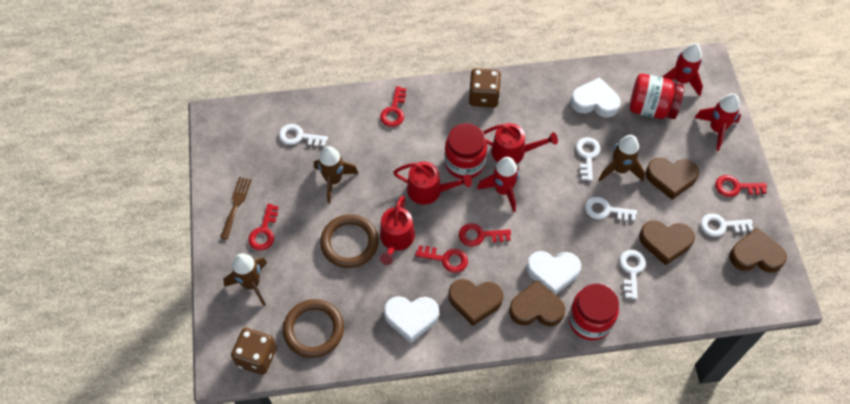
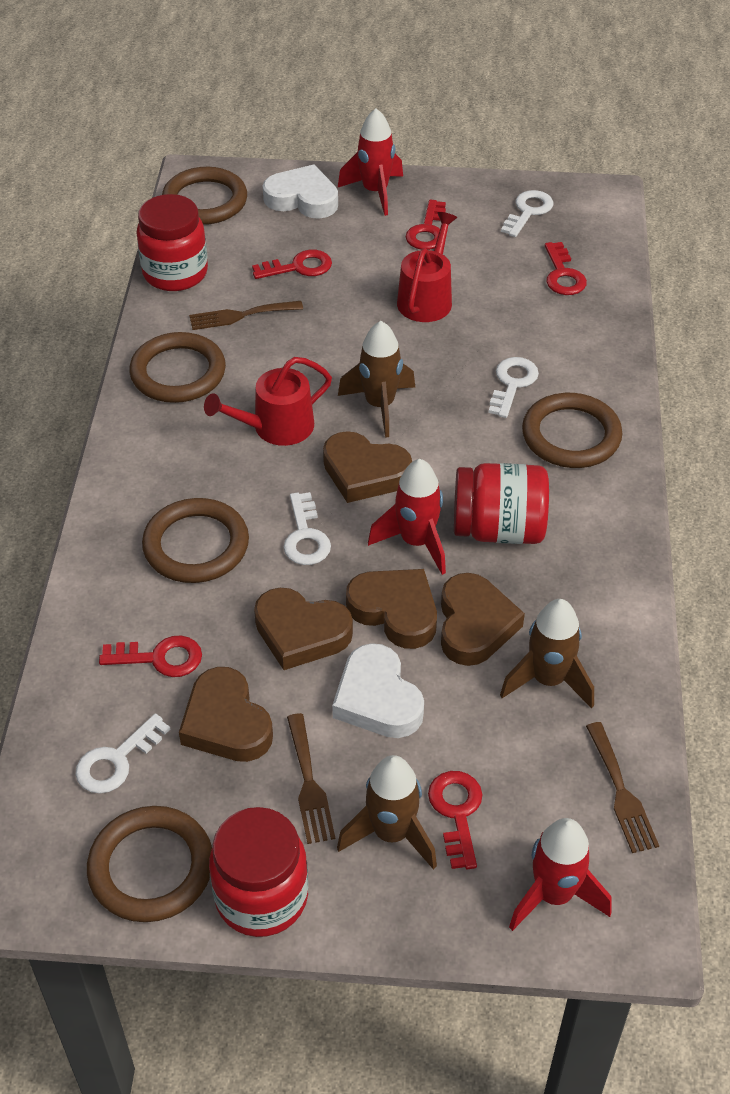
brown dice: [231,328,277,375] [469,68,501,108] = 2 -> none = 0
brown fork: [220,177,252,240] = 1 -> [189,301,303,330] [287,713,335,844] [586,722,659,853] = 3
brown ring: [283,299,344,358] [320,214,379,268] = 2 -> [87,806,212,922] [129,332,226,403] [142,498,249,583] [162,167,247,225] [522,393,623,468] = 5
red watering can: [380,196,415,265] [393,162,472,205] [483,123,558,164] = 3 -> [204,357,332,446] [397,212,457,322] = 2
white heart: [384,296,439,343] [526,251,581,295] [571,77,621,117] = 3 -> [263,164,338,219] [332,643,424,738] = 2
white key: [279,124,328,146] [576,137,600,181] [585,197,637,221] [620,250,646,299] [701,214,753,237] = 5 -> [75,713,170,794] [283,492,331,565] [488,357,539,418] [501,190,553,237] = 4

